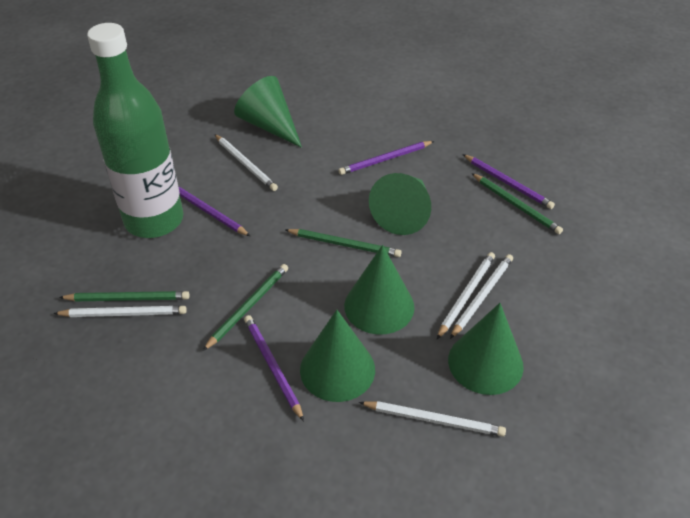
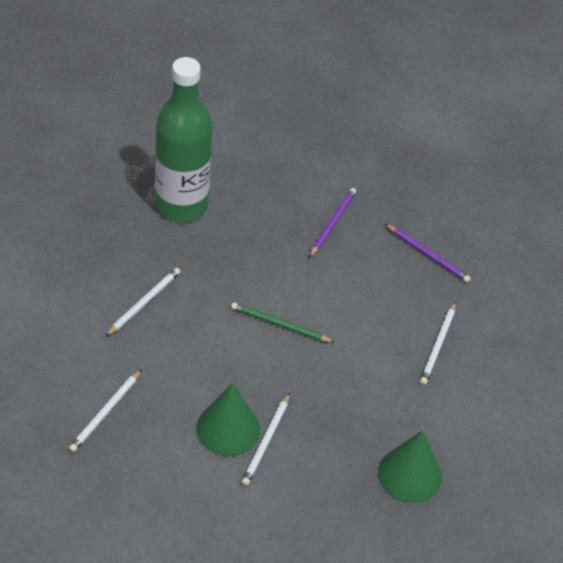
green cone: [234,76,302,148] [300,310,375,402] [344,245,414,334] [369,173,431,235] [448,303,524,395] = 5 -> [196,383,260,456] [378,430,442,503] = 2
green pencil: [59,291,189,301] [203,264,288,351] [285,229,401,257] [471,173,563,234] = 4 -> [231,302,335,343] = 1
purple pencil: [178,186,250,236] [244,315,304,421] [338,141,434,175] [463,154,555,209] = 4 -> [309,188,356,258] [385,224,471,283] = 2
white pencil: [53,306,187,317] [215,134,278,191] [359,401,506,437] [437,252,495,339] [450,254,513,339] = 5 -> [69,369,142,452] [105,268,180,337] [242,393,290,486] [420,301,456,385] = 4

